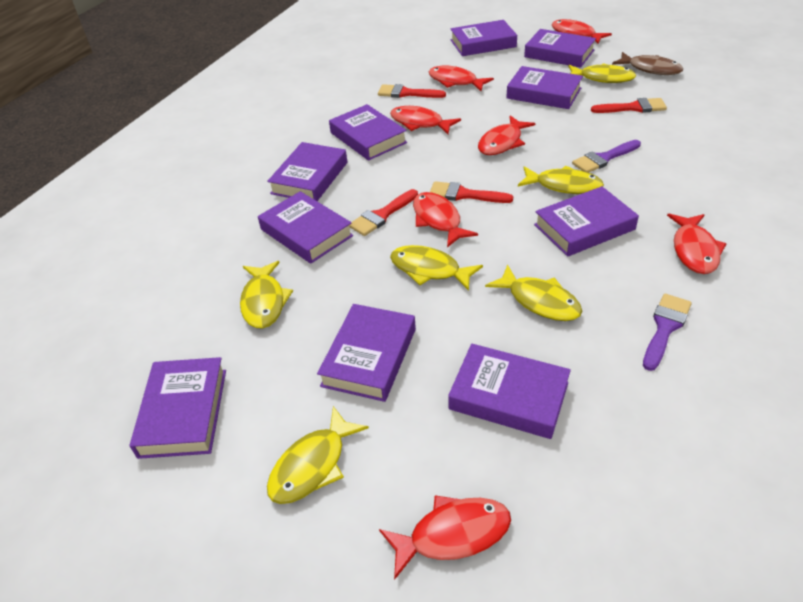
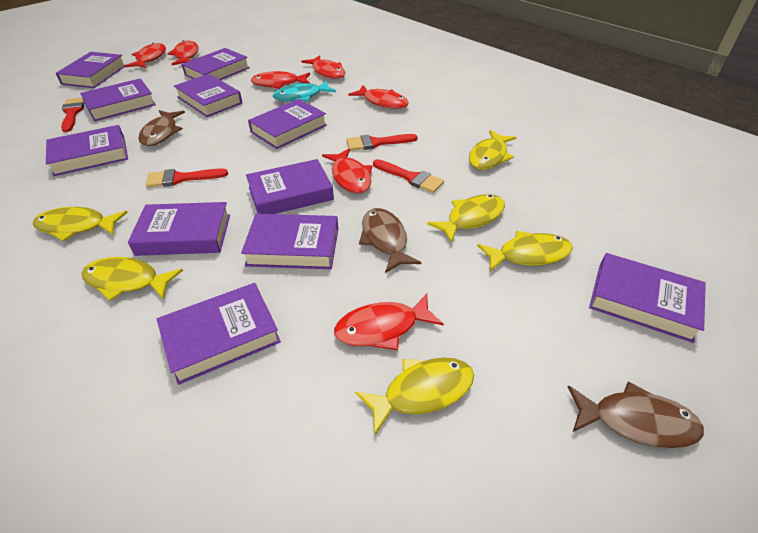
brown fish: [612,52,683,75] = 1 -> [139,110,185,146] [359,208,421,273] [568,381,704,448] = 3
purple book: [130,357,226,459] [258,191,353,264] [267,142,347,201] [317,304,416,402] [329,104,407,161] [448,344,571,439] [450,20,517,56] [506,66,583,109] [524,29,596,68] [534,186,639,257] = 10 -> [46,125,128,176] [56,52,125,88] [80,78,156,121] [128,202,230,256] [157,283,281,385] [174,74,242,117] [182,48,250,80] [241,214,338,269] [246,159,334,214] [248,99,327,149] [589,253,706,343] = 11
purple brush: [572,140,641,173] [643,294,692,371] = 2 -> none = 0
turquoise fish: none = 0 -> [273,81,336,101] = 1

